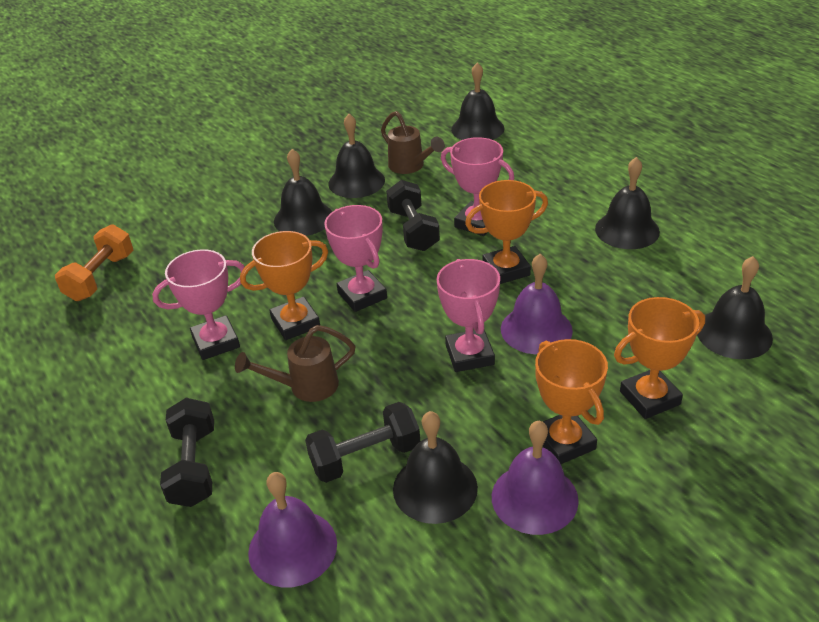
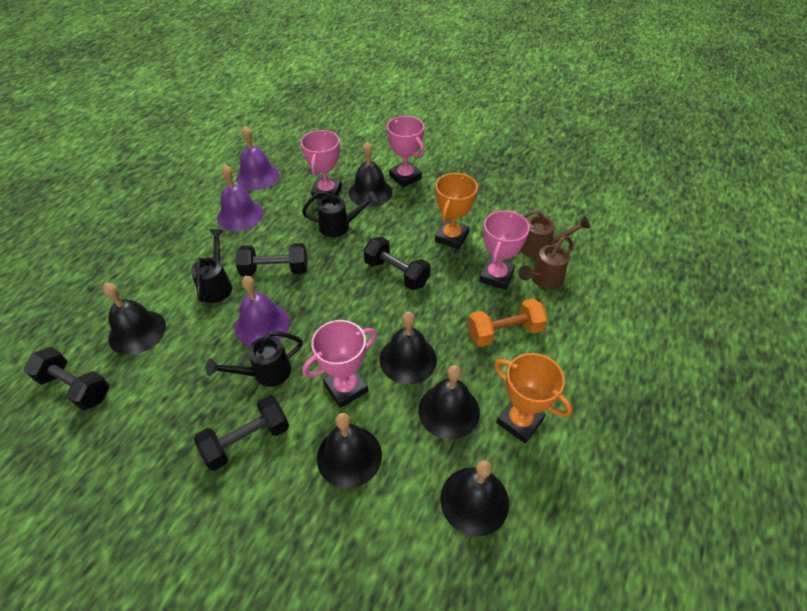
black dumbbell: [160,398,214,507] [305,402,420,483] [386,180,440,251] = 3 -> [24,347,110,411] [194,395,289,471] [236,243,307,276] [363,237,431,290] = 4
black watering can: none = 0 -> [191,229,232,303] [206,331,303,387] [302,190,378,237] = 3
orange trophy: [240,231,328,340] [465,180,548,284] [535,339,608,464] [614,297,705,419] = 4 -> [435,173,478,249] [494,353,572,443] = 2

